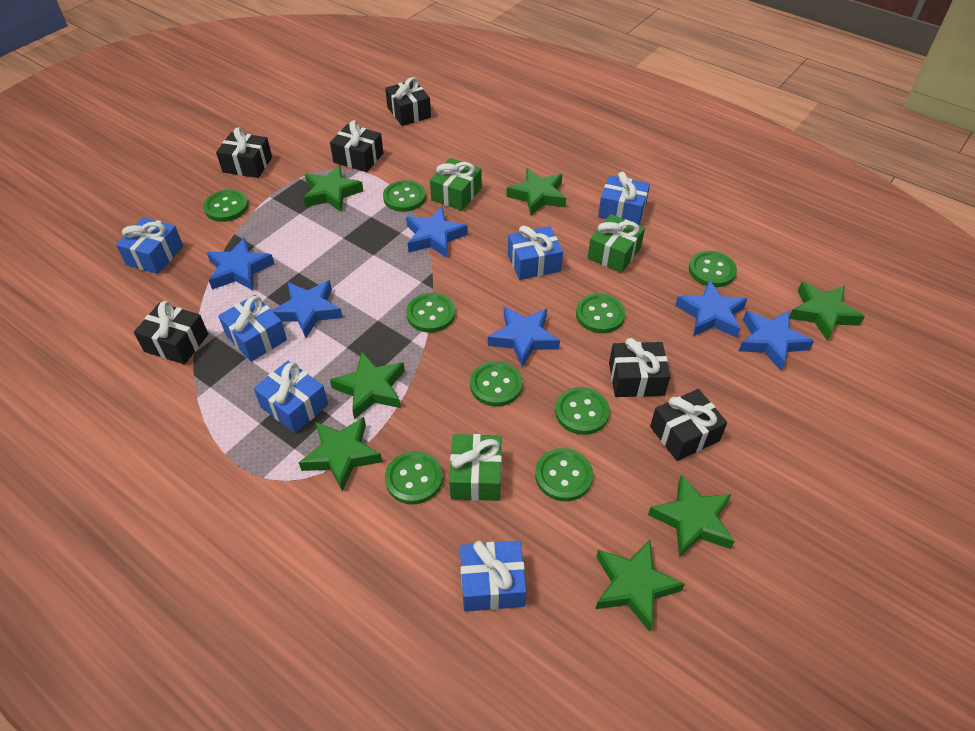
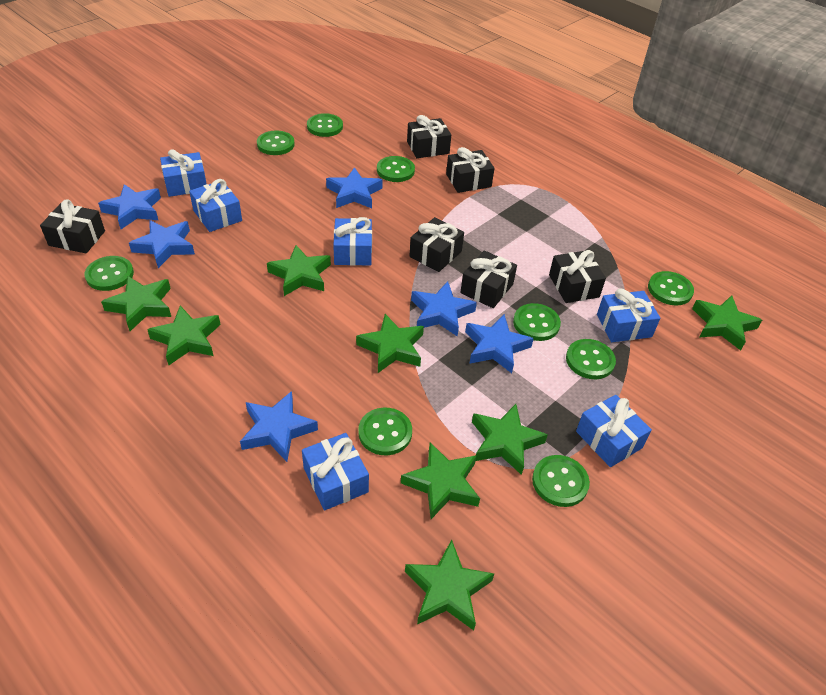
green gift: [430,158,482,211] [449,434,502,501] [588,214,645,273] = 3 -> none = 0
green star: [299,417,382,492] [303,165,363,212] [330,352,405,419] [507,168,566,216] [595,540,685,632] [648,474,735,558] [790,282,865,341] = 7 -> [101,276,171,331] [147,306,221,365] [267,245,331,296] [356,314,424,373] [401,442,480,519] [405,540,494,630] [472,404,548,475] [692,295,762,350] = 8

